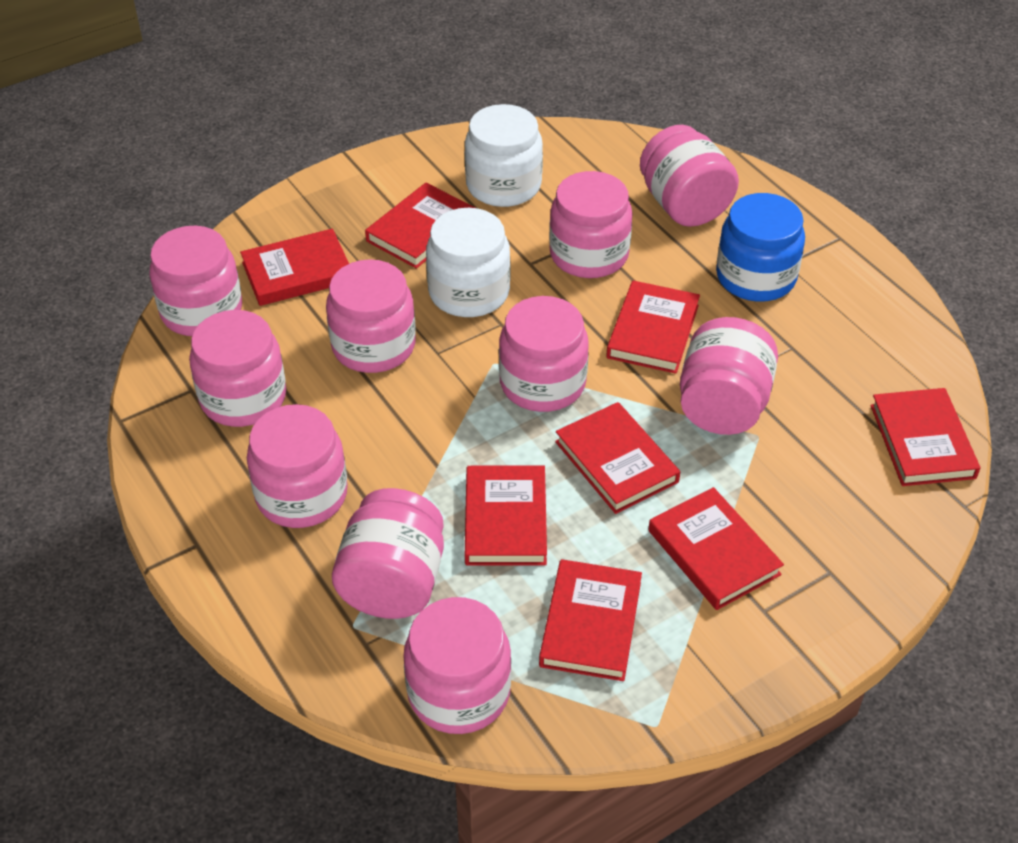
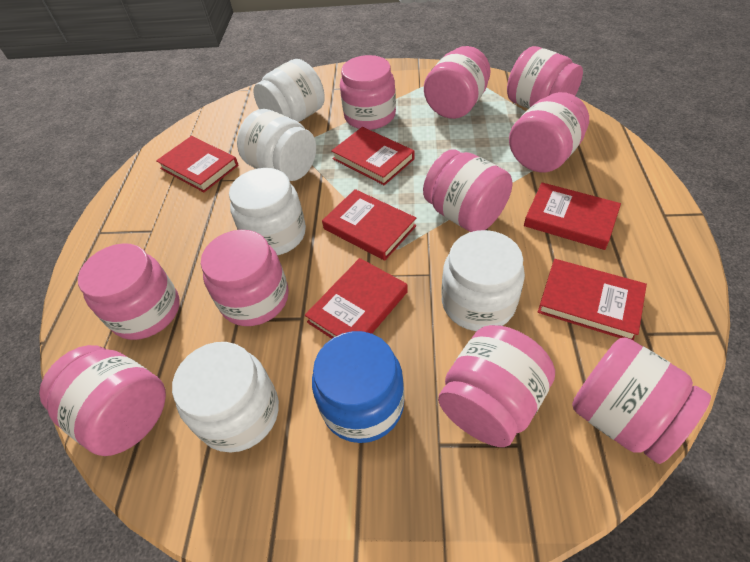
red book: [240,229,349,306] [365,183,475,269] [465,466,547,566] [539,559,642,681] [555,402,680,514] [606,280,700,374] [648,487,784,610] [870,388,980,486] = 8 -> [156,136,238,192] [305,258,408,339] [322,189,416,261] [331,127,414,185] [524,182,621,250] [538,259,647,341] = 6
white jar: [426,208,510,317] [465,104,543,207] = 2 -> [172,342,279,452] [229,168,306,255] [237,109,316,181] [253,59,325,122] [442,230,525,331] = 5

